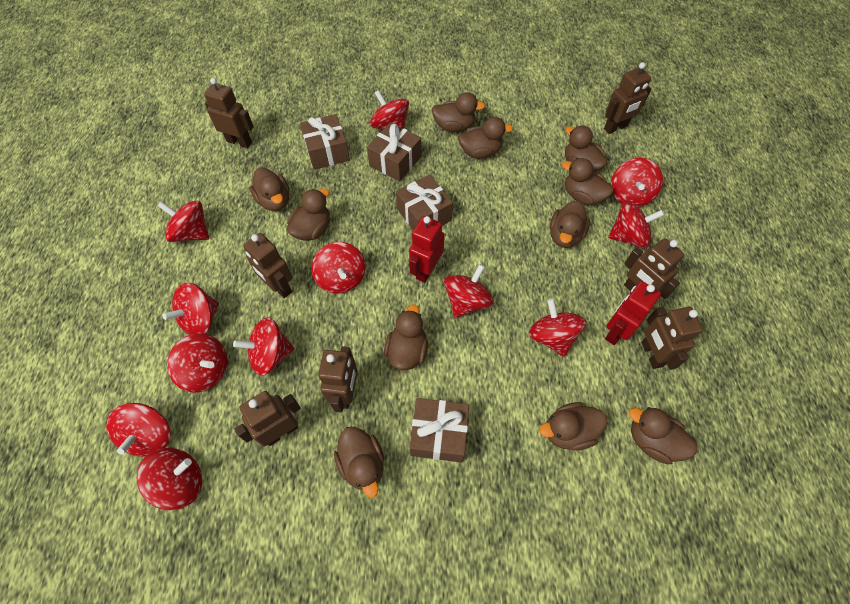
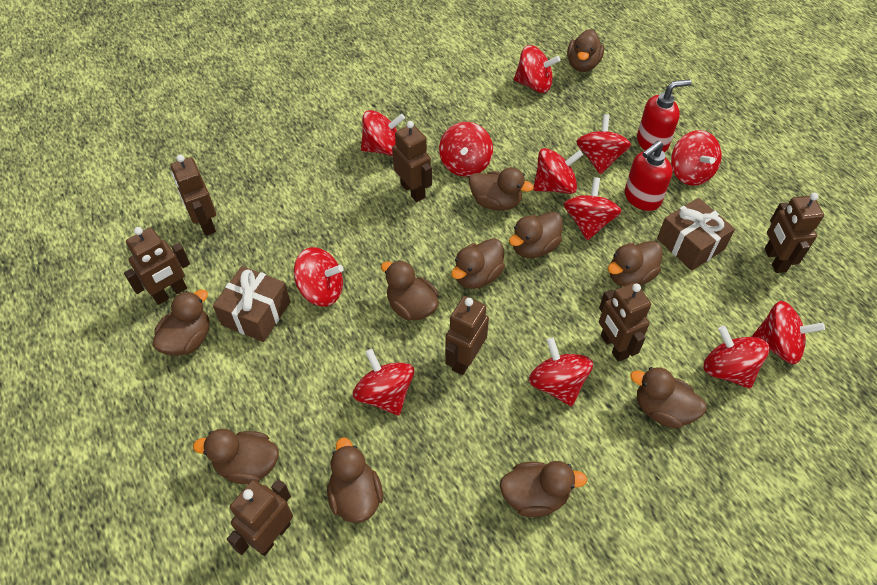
brown gift: [300,114,350,170] [367,122,421,182] [396,175,453,230] [409,398,469,463] = 4 -> [213,266,290,342] [657,198,735,271] = 2
red robot: [409,216,445,283] [605,281,661,345] = 2 -> none = 0
red soap dispenser: none = 0 -> [625,141,672,211] [637,79,692,153] = 2

